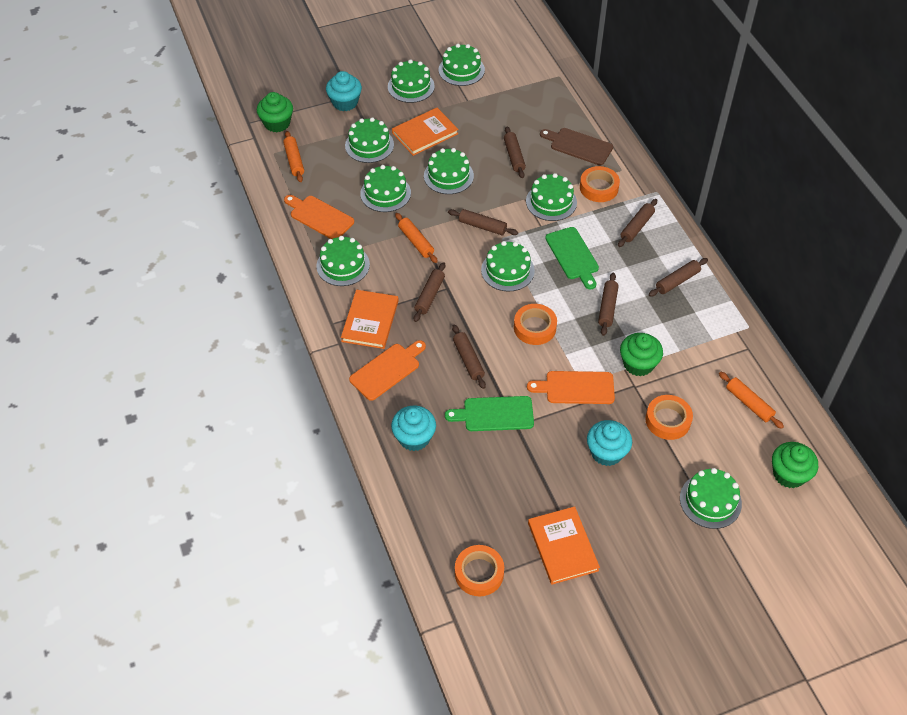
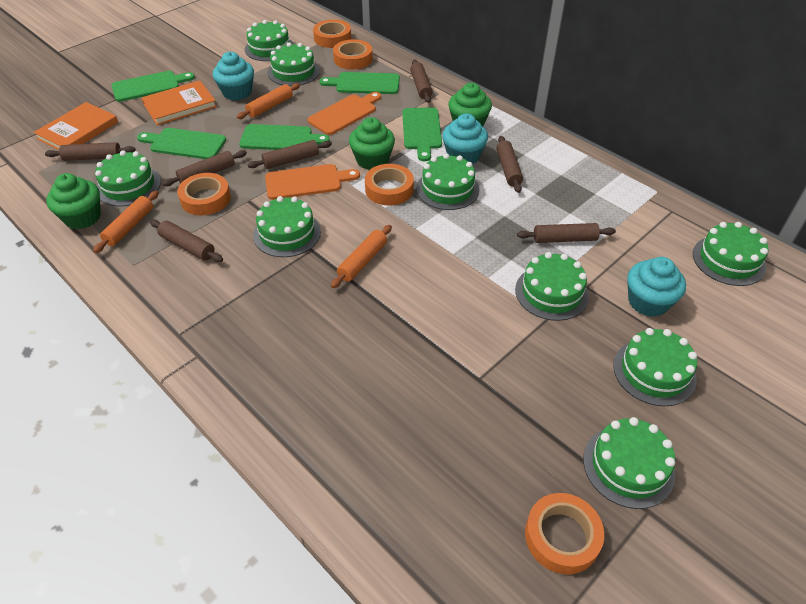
brown cutting board: [540,128,613,165] = 1 -> none = 0
green cutting board: [445,396,534,431] [545,227,599,289] = 2 -> [111,71,195,102] [137,128,226,159] [239,124,330,150] [319,72,400,94] [402,107,442,161] = 5
orange book: [341,290,399,349] [392,108,458,156] [528,506,600,585] = 3 -> [33,102,118,150] [141,81,217,125] = 2
orange cutting board: [284,195,354,239] [349,340,426,401] [527,371,615,404] = 3 -> [265,164,360,200] [308,92,381,135] = 2
orange tape: [455,545,504,596] [514,304,557,345] [580,166,620,202] [645,395,693,440] = 4 -> [177,173,231,216] [313,20,351,48] [333,39,373,70] [365,164,414,206] [525,493,604,574] = 5

